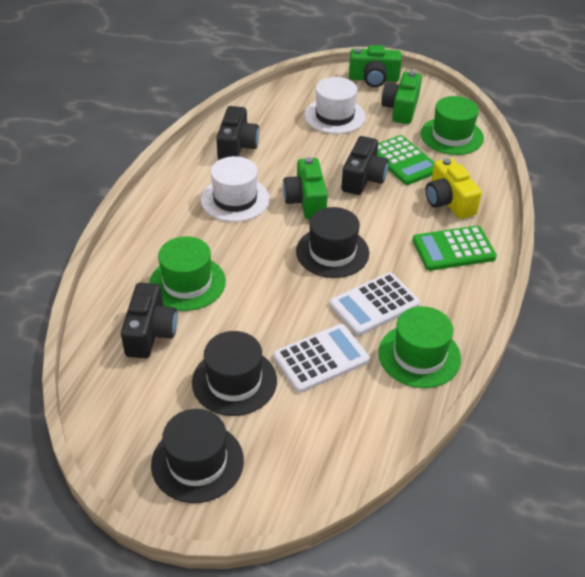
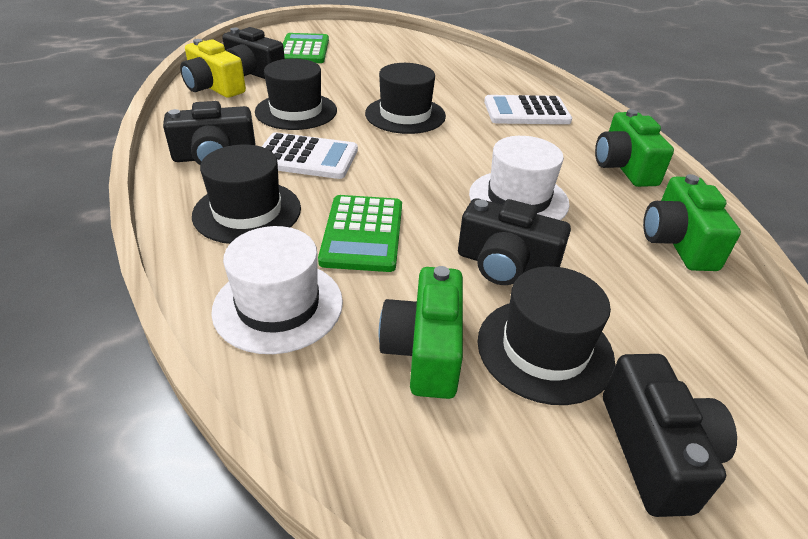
black camera: [121,283,177,358] [216,106,259,160] [341,136,389,195] = 3 -> [163,101,256,165] [222,27,285,79] [458,198,571,285] [603,354,737,517] = 4
black hat: [151,409,244,503] [192,331,277,416] [296,207,369,278] = 3 -> [192,144,301,244] [255,59,337,130] [365,63,446,134] [477,266,615,405] = 4
green hat: [149,236,226,311] [378,306,461,388] [421,96,484,155] = 3 -> none = 0

